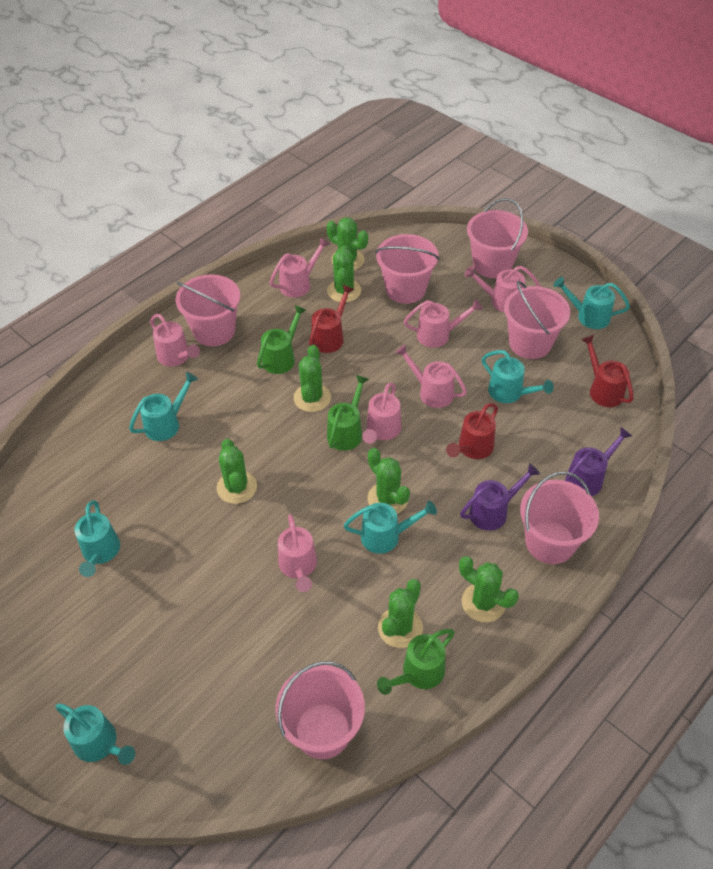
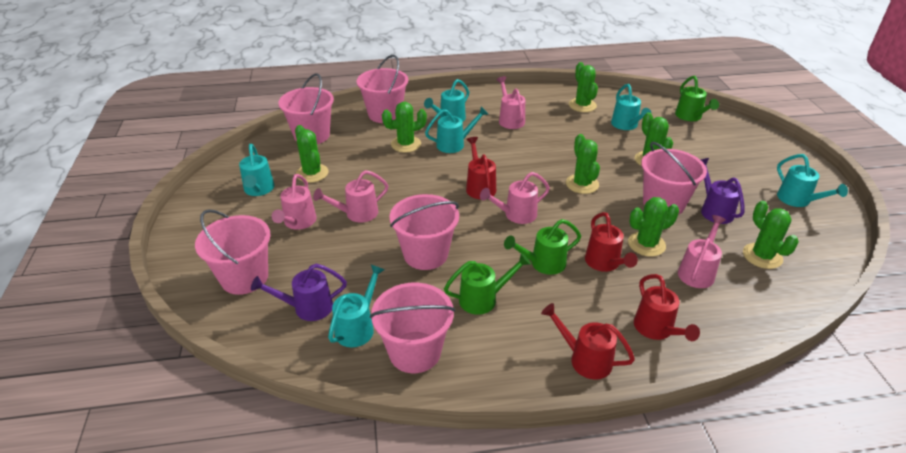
pink watering can: [150,314,200,366] [270,237,330,298] [278,514,317,592] [362,383,401,444] [395,344,467,408] [404,299,482,348] [464,266,540,313] = 7 -> [272,174,317,230] [313,170,389,223] [480,172,550,224] [497,76,525,129] [678,215,726,288] = 5
red watering can: [309,285,355,353] [446,403,498,459] [581,335,634,407] = 3 -> [466,137,496,199] [541,303,635,379] [585,212,638,272] [634,274,700,341] = 4

